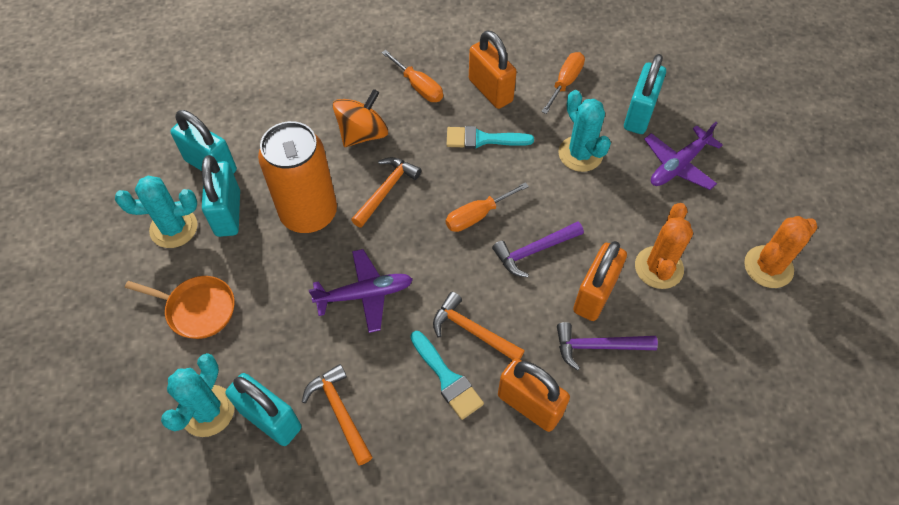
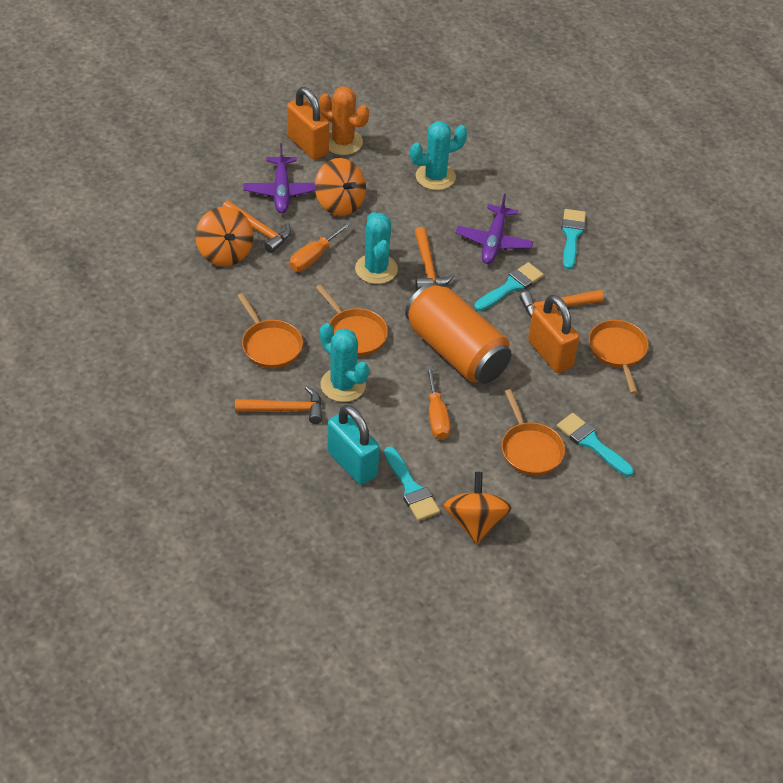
orange cactus: [635,203,693,289] [744,216,818,288] = 2 -> [319,86,369,155] = 1
orange hammer: [302,364,372,465] [351,157,421,228] [433,292,525,360] = 3 -> [222,201,291,253] [235,386,322,424] [414,227,455,291] [520,290,603,318] = 4
orange padlock: [469,30,517,109] [498,358,570,432] [573,241,627,321] = 3 -> [287,87,329,160] [528,295,579,373] = 2
orange pan: [125,276,235,339] = 1 -> [237,293,303,368] [316,285,388,356] [501,389,565,475] [589,320,649,394] = 4
orange screwdriver: [382,50,443,102] [446,182,529,232] [541,52,585,114] = 3 -> [290,221,351,271] [426,366,451,440] = 2
orange spinning top: [333,89,388,147] = 1 -> [195,207,254,266] [315,158,366,216] [444,472,512,544] = 3
purple hammer: [492,221,584,277] [557,322,658,371] = 2 -> none = 0
turquoise brush: [410,331,484,420] [447,126,534,149] = 2 -> [384,446,440,521] [474,262,544,311] [557,413,634,477] [561,209,586,270] = 4
turquoise padlock: [170,110,237,174] [202,155,240,237] [225,373,301,446] [624,54,666,134] = 4 -> [327,405,380,485] = 1

